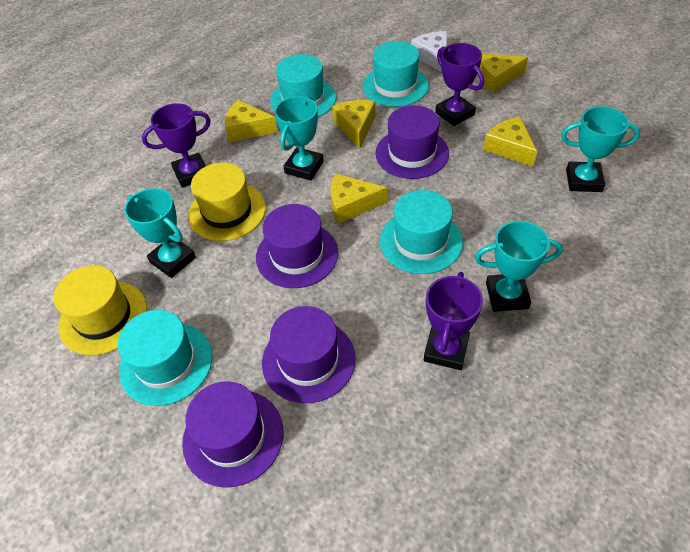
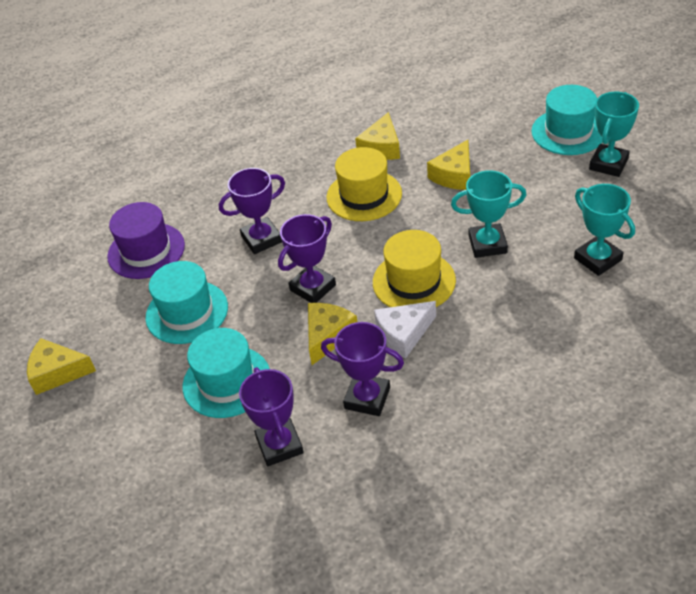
purple hat: [182,381,283,488] [256,204,338,288] [262,306,356,403] [375,105,449,179] = 4 -> [107,202,185,279] = 1
purple trophy: [142,103,211,188] [424,272,483,370] [435,43,484,126] = 3 -> [219,168,285,254] [239,367,304,466] [278,214,336,303] [321,322,404,416] = 4
turquoise hat: [118,310,212,406] [270,54,336,117] [363,41,429,107] [380,190,463,274] = 4 -> [146,261,228,344] [183,328,270,418] [531,85,602,155] = 3
turquoise trophy: [124,188,196,278] [275,96,324,181] [475,221,563,312] [561,106,640,192] = 4 -> [451,170,526,258] [574,184,635,276] [589,92,639,177] = 3
yellow cheese: [225,100,278,143] [331,174,387,224] [332,100,375,148] [479,54,528,93] [483,117,537,167] = 5 -> [27,338,96,395] [308,303,357,365] [355,112,400,160] [427,140,470,190] = 4

